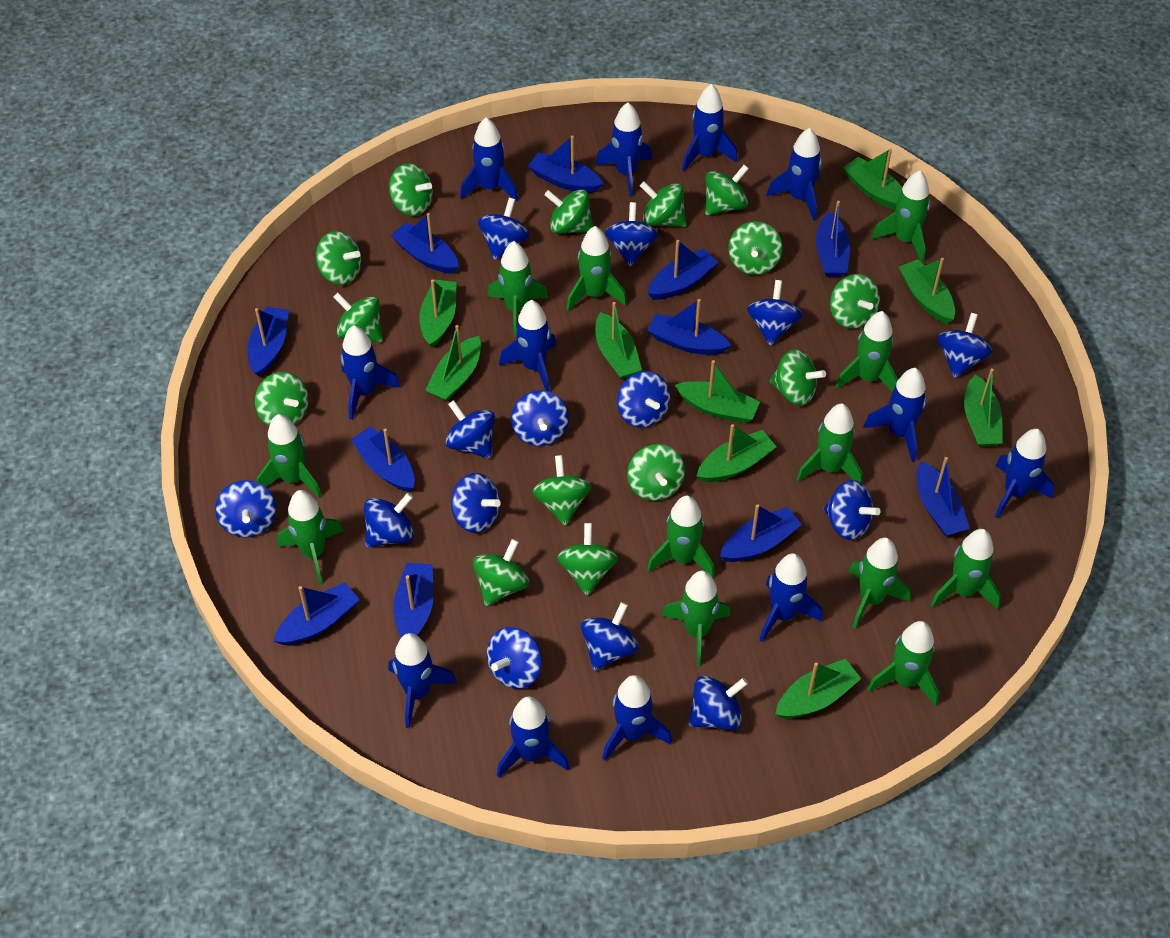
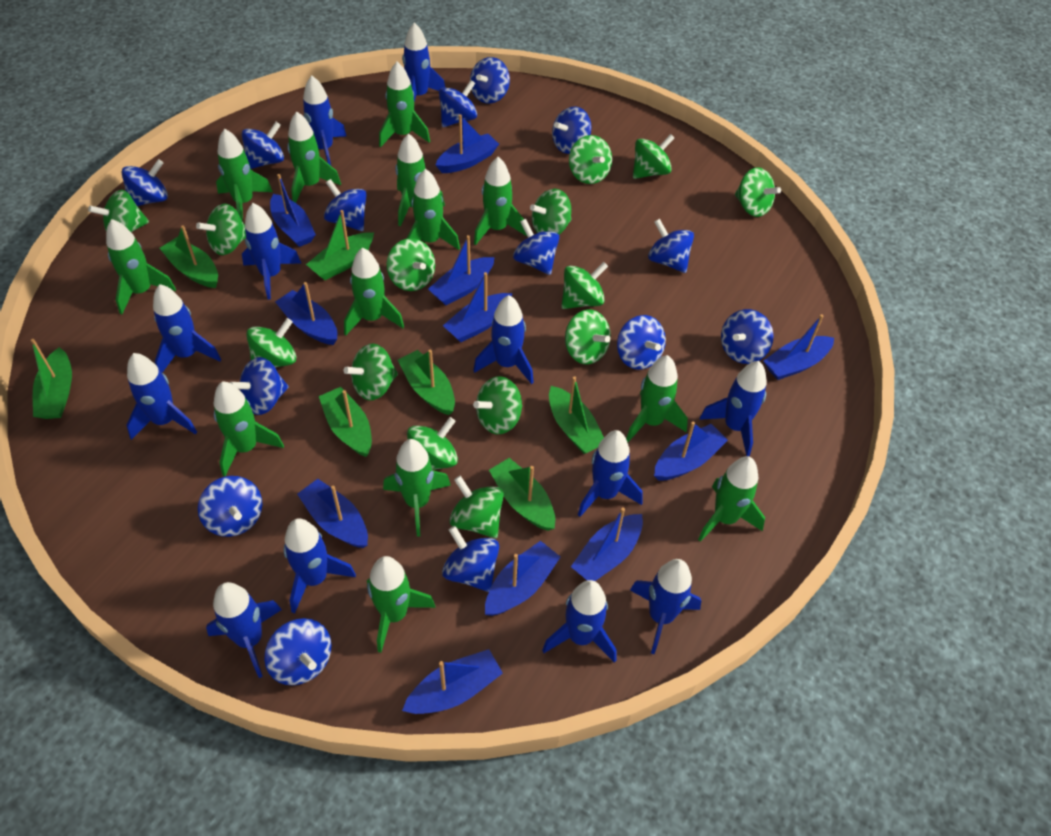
green boat: [419,280,457,348] [425,325,481,401] [596,302,642,379] [675,360,760,423] [697,424,777,482] [775,659,861,718] [843,148,902,210] [899,258,955,324] [964,368,1003,447] = 9 -> [31,339,72,419] [160,225,218,288] [306,210,374,280] [319,387,372,457] [398,350,455,415] [489,458,555,531] [549,376,604,454] = 7
green rocket: [257,414,322,498] [277,490,343,585] [487,241,548,337] [566,226,627,311] [647,496,715,578] [662,571,731,666] [796,403,863,483] [835,311,898,392] [849,538,910,629] [867,621,939,706] [871,170,930,263] [930,529,1001,609] = 12 -> [106,219,176,315] [214,381,284,477] [216,128,273,222] [287,112,341,203] [344,247,404,336] [367,556,436,653] [379,62,430,147] [383,439,451,537] [395,133,445,226] [406,169,460,250] [474,157,527,245] [626,355,688,442] [698,456,765,542] = 13

